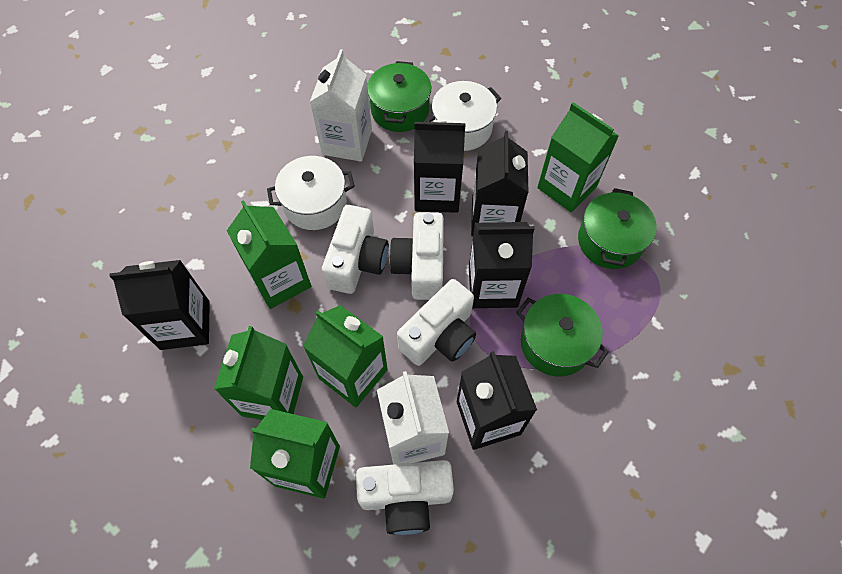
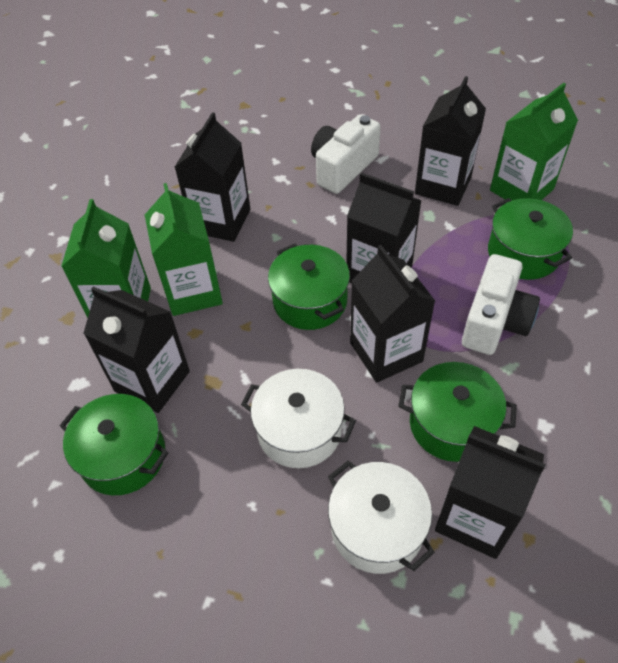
black carton: [109,260,210,350] [414,120,465,213] [457,351,537,450] [469,222,535,308] [471,131,528,237] = 5 -> [83,286,190,413] [175,112,250,242] [346,173,422,284] [350,245,435,383] [415,76,486,206] [435,426,546,559] = 6
green carton: [214,326,303,420] [227,200,311,309] [250,409,340,499] [303,305,388,407] [537,102,619,212] = 5 -> [61,199,151,318] [145,183,223,316] [490,83,578,200] = 3
green pot: [367,61,431,132] [516,294,609,377] [578,188,657,269] = 3 -> [60,394,168,495] [268,243,350,330] [398,362,517,462] [488,198,573,280] = 4
white camera: [322,205,389,294] [356,460,454,535] [389,212,444,300] [397,279,476,366] = 4 -> [311,115,381,194] [462,254,540,355] = 2
white carton: [310,49,372,162] [377,371,449,465] = 2 -> none = 0

